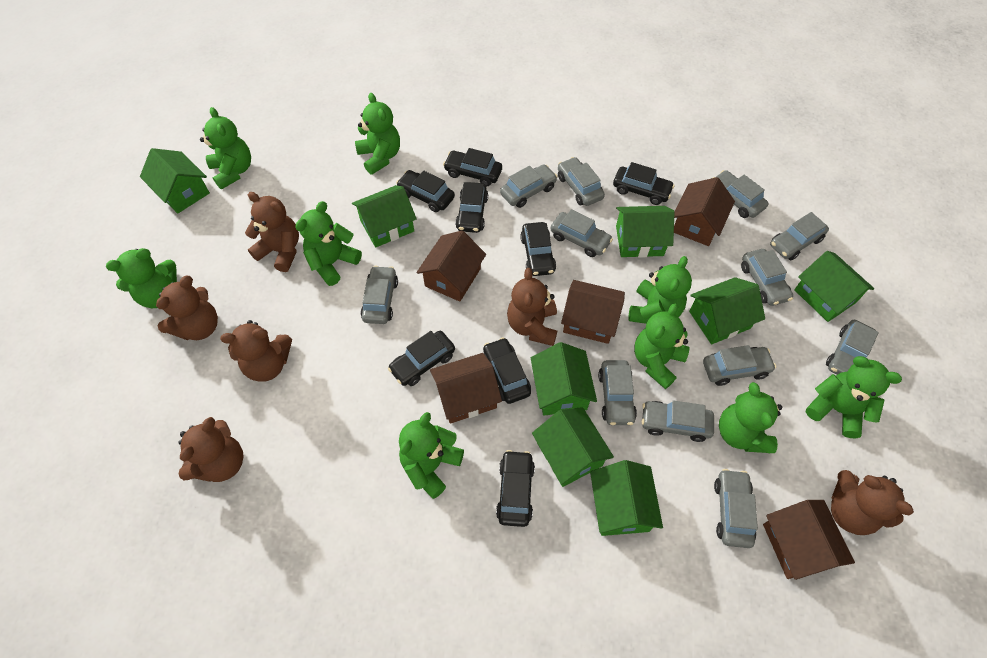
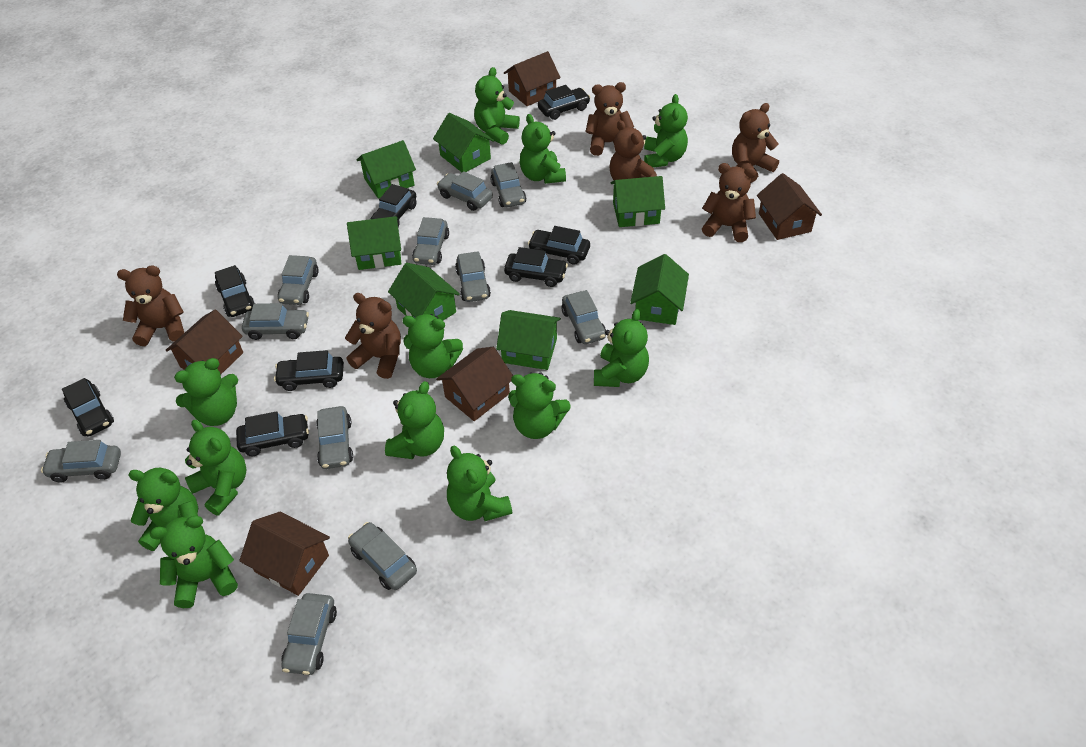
green house: [140,148,210,214] [352,185,417,247] [531,342,597,416] [532,407,614,487] [590,460,663,536] [616,206,675,258] [689,277,765,344] [794,251,874,322] = 8 -> [347,216,401,270] [357,140,416,199] [388,263,460,321] [433,113,494,172] [496,310,561,370] [611,176,665,227] [630,254,689,325] = 7
green teddy bear: [106,248,177,308] [200,107,251,189] [295,201,362,286] [355,93,400,175] [399,412,464,499] [628,256,692,324] [634,303,690,389] [719,382,782,453] [806,356,902,438] = 9 -> [128,468,198,551] [150,516,238,608] [174,358,238,426] [185,420,247,515] [385,381,444,459] [402,314,463,378] [447,446,512,521] [474,67,520,145] [508,372,571,439] [520,114,566,184] [594,309,649,387] [644,94,688,168] = 12
grey car: [361,266,398,324] [500,164,558,208] [550,209,613,257] [558,157,605,206] [598,360,637,425] [642,400,714,442] [703,345,776,386] [713,170,768,218] [714,469,758,548] [741,249,793,306] [770,212,829,260] [826,320,879,375] = 12 -> [41,440,121,483] [242,303,309,340] [278,255,319,305] [281,593,337,675] [316,406,353,469] [348,522,417,590] [412,217,449,265] [437,171,493,211] [455,251,491,302] [490,162,526,207] [561,290,606,344] = 11

